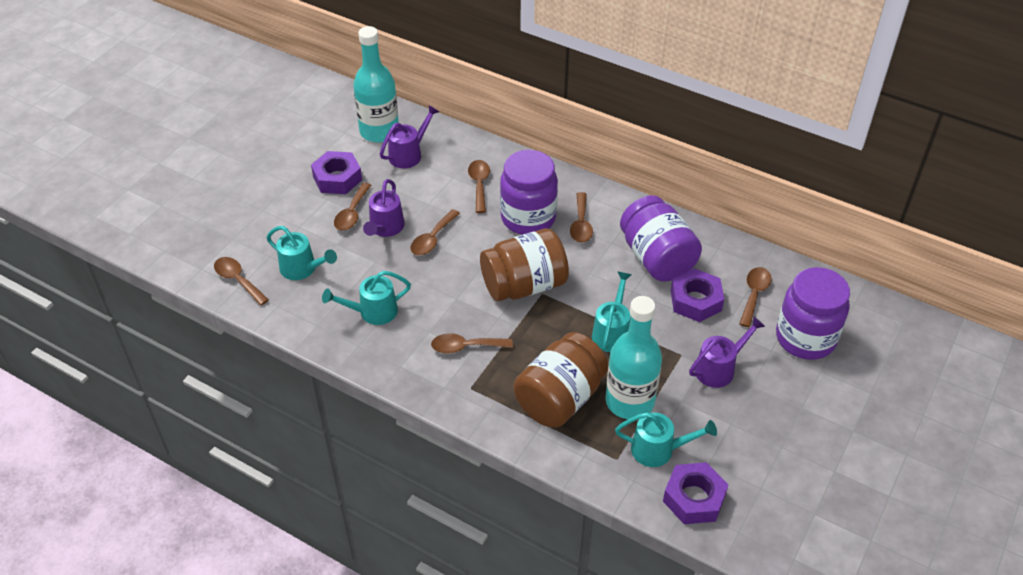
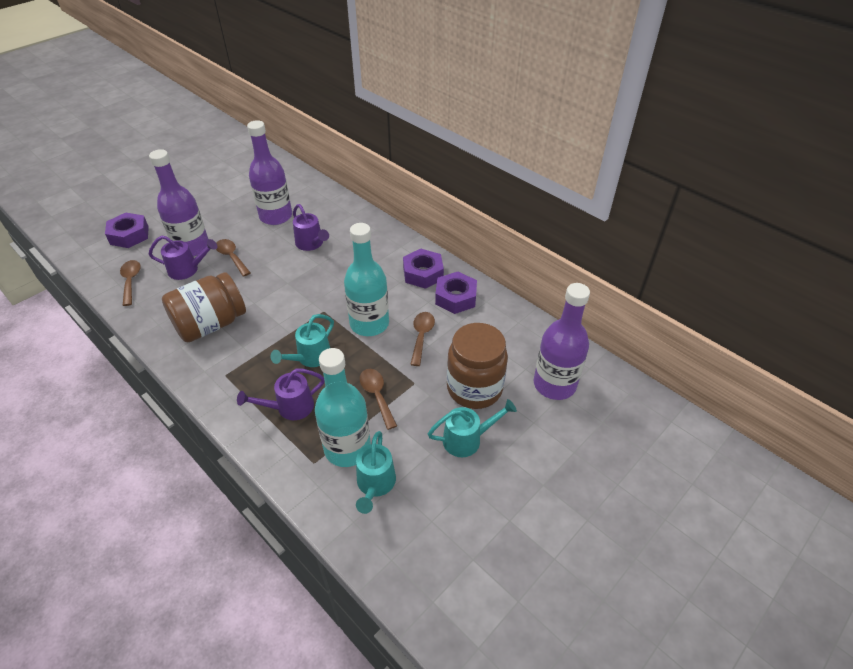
brown spoon: [214,257,269,306] [334,183,371,231] [411,209,460,255] [431,333,513,354] [468,160,490,213] [570,192,593,243] [739,267,772,327] = 7 -> [120,260,141,306] [216,239,251,277] [360,369,397,430] [410,312,435,366] = 4
purple bottle: none = 0 -> [149,149,208,257] [247,120,292,225] [534,283,590,400] = 3
purple jar: [500,150,558,235] [620,195,702,281] [776,267,850,360] = 3 -> none = 0
turquoise watering can: [266,226,337,280] [322,271,411,325] [592,271,632,352] [615,412,717,467] = 4 -> [270,314,334,367] [356,431,396,514] [428,399,517,457] = 3

